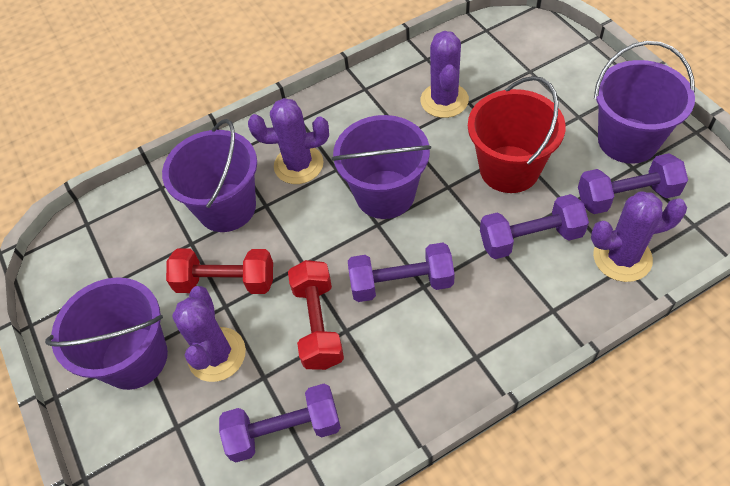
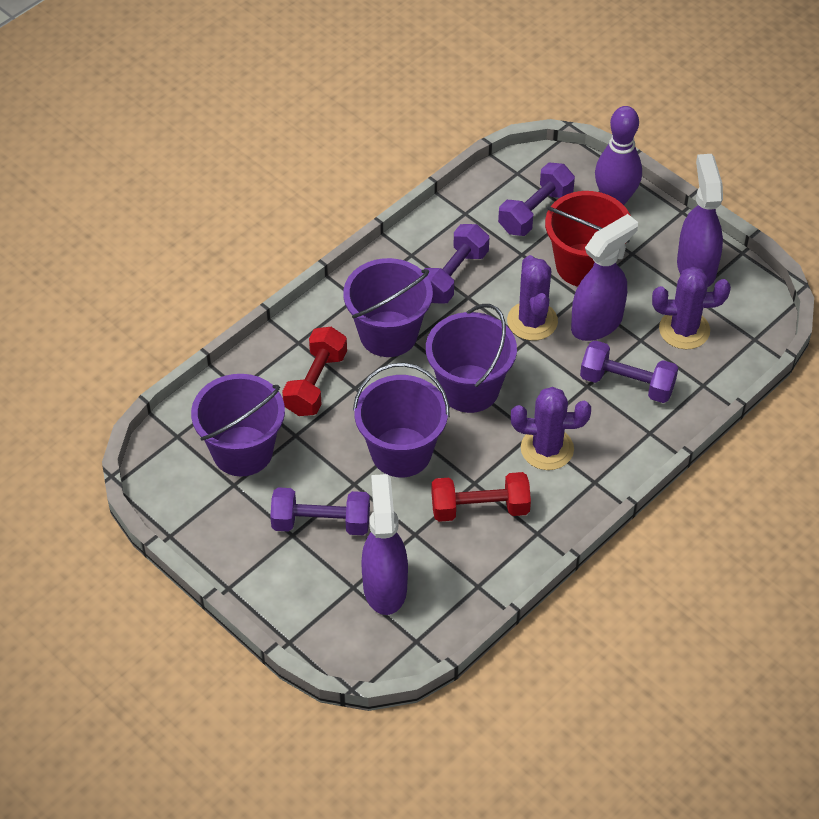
purple bowling pin: none = 0 -> [595,106,642,205] = 1
purple cactus: [172,286,246,382] [248,98,329,184] [420,31,469,118] [591,191,687,282] = 4 -> [507,255,558,341] [511,387,591,470] [652,267,731,349] = 3
purple spray bottle: none = 0 -> [362,474,408,615] [571,214,638,341] [677,154,723,287] = 3

